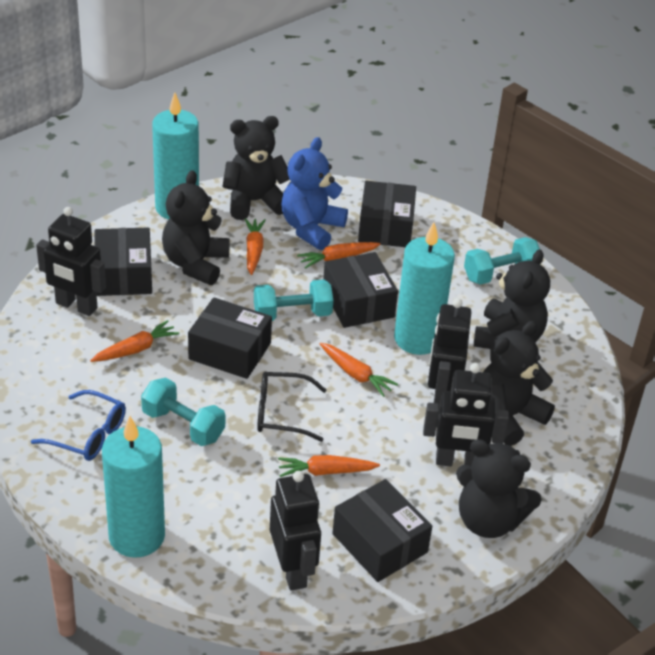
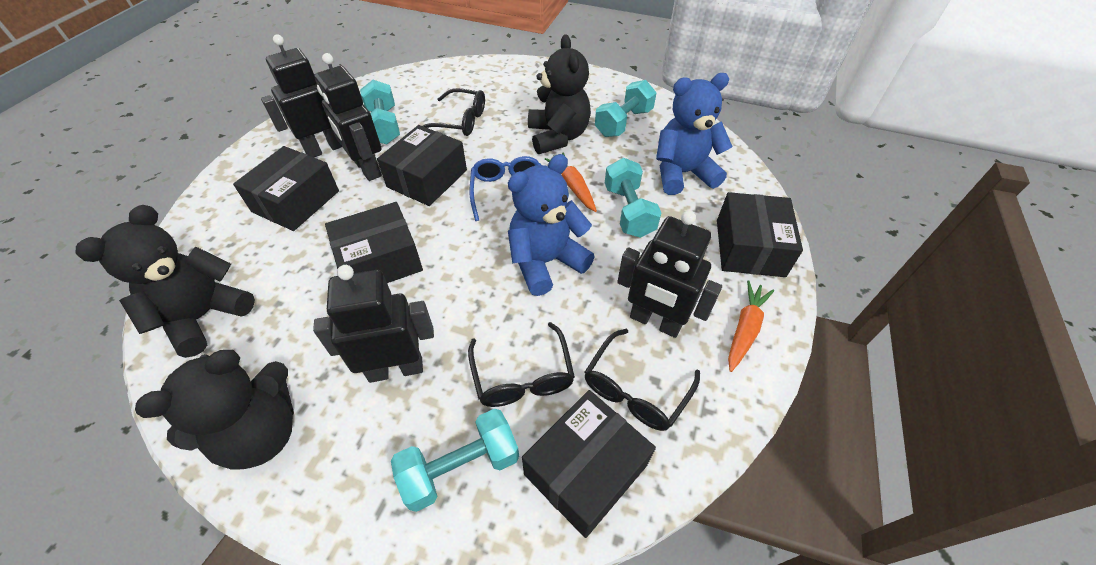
black glasses: [257,371,326,442] = 1 -> [423,88,485,136] [468,322,575,407] [585,329,700,431] = 3
black teddy bear: [162,170,230,285] [222,116,289,220] [456,439,542,538] [474,249,550,349] [484,321,555,446] = 5 -> [76,205,255,358] [135,350,294,470] [528,34,591,154] = 3
blue teddy bear: [281,137,348,250] = 1 -> [508,154,595,296] [656,73,733,195] = 2
orange carrot: [90,320,179,362] [245,218,266,275] [278,455,380,477] [297,242,381,269] [320,343,398,397] = 5 -> [545,152,597,212] [728,280,774,372] = 2
turquoise candle: [102,416,165,558] [152,92,199,220] [394,222,455,355] = 3 -> none = 0
turquoise dumbbell: [141,377,225,446] [254,279,333,321] [464,237,540,285] = 3 -> [360,80,400,144] [391,408,519,512] [595,80,656,137] [605,158,661,238] = 4

